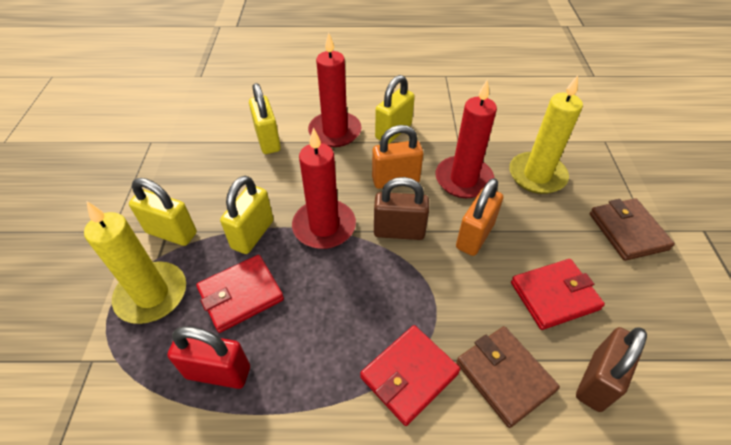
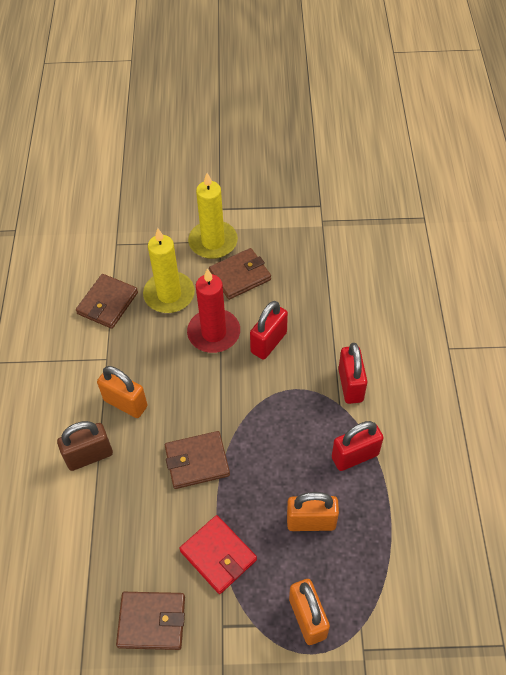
brown padlock: [374,177,429,240] [576,327,647,412] = 2 -> [57,421,113,471] = 1
brown wallet: [456,326,560,428] [590,198,675,261] = 2 -> [76,274,138,329] [116,592,185,650] [165,431,230,489] [209,248,271,300] = 4
orange padlock: [372,125,423,189] [456,178,503,256] = 2 -> [97,366,147,418] [287,492,339,531] [289,579,330,645] = 3
red candle: [292,127,356,249] [308,33,362,147] [435,79,497,198] = 3 -> [187,268,240,353] = 1
red padlock: [167,326,250,389] = 1 -> [250,301,288,360] [332,421,384,471] [338,343,367,404] = 3
red wallet: [196,255,284,333] [360,325,460,426] [511,259,605,330] = 3 -> [179,515,257,594] = 1
yellow padlock: [129,178,197,246] [220,176,274,254] [249,83,281,154] [375,75,415,144] = 4 -> none = 0

